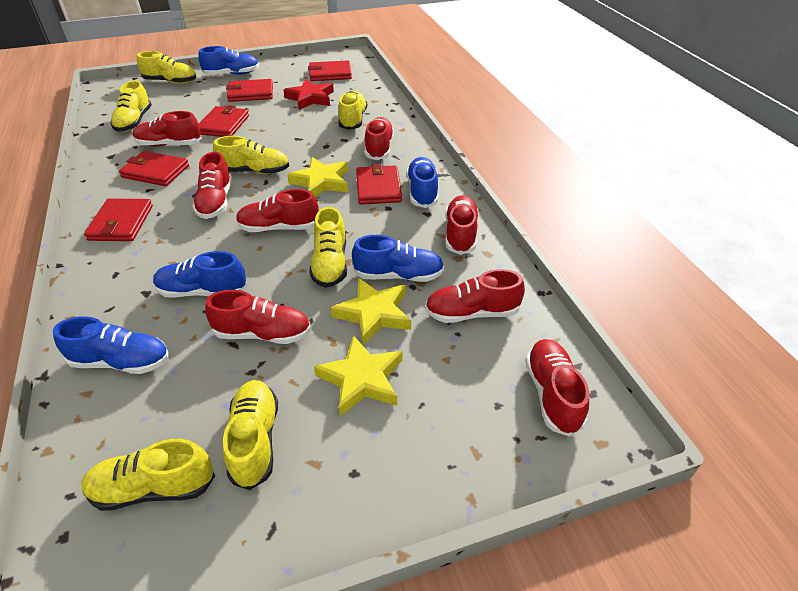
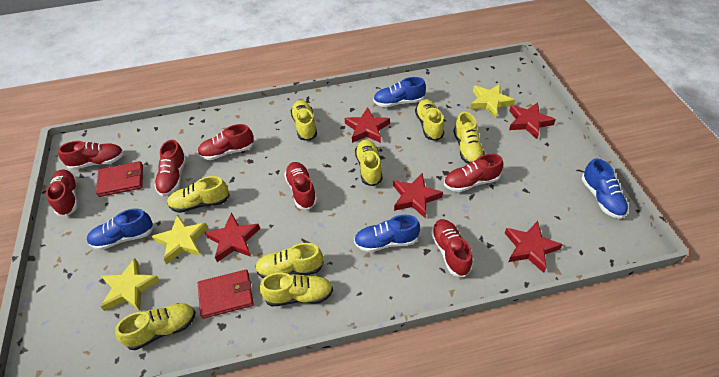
blue shoe: [53,316,169,374] [153,251,247,298] [198,46,259,75] [352,235,444,282] [406,157,438,208] = 5 -> [87,208,154,250] [354,215,420,252] [373,77,426,107] [582,158,628,219] = 4
red shoe: [133,111,202,146] [193,152,232,219] [205,290,311,344] [236,189,319,232] [365,117,394,160] [425,269,525,323] [445,195,479,255] [525,339,589,437] = 8 -> [46,170,78,216] [58,141,124,170] [154,140,187,197] [198,124,254,160] [284,162,317,210] [431,219,473,277] [444,154,503,192] = 7
red star: [283,79,334,110] = 1 -> [205,213,260,262] [345,107,390,143] [393,173,443,218] [505,221,563,273] [509,103,556,139] = 5
red wallet: [84,198,153,241] [119,151,189,186] [199,105,249,137] [226,79,273,102] [308,60,352,81] [356,164,402,204] = 6 -> [96,161,143,197] [198,270,254,319] = 2
yellow shoe: [81,439,215,511] [110,80,152,132] [137,51,196,84] [213,136,289,174] [223,380,278,490] [309,207,347,288] [338,91,367,130] = 7 -> [115,303,196,350] [167,176,230,213] [255,243,324,278] [260,272,333,307] [291,100,317,141] [355,139,383,186] [415,99,444,141] [453,112,485,164] = 8

